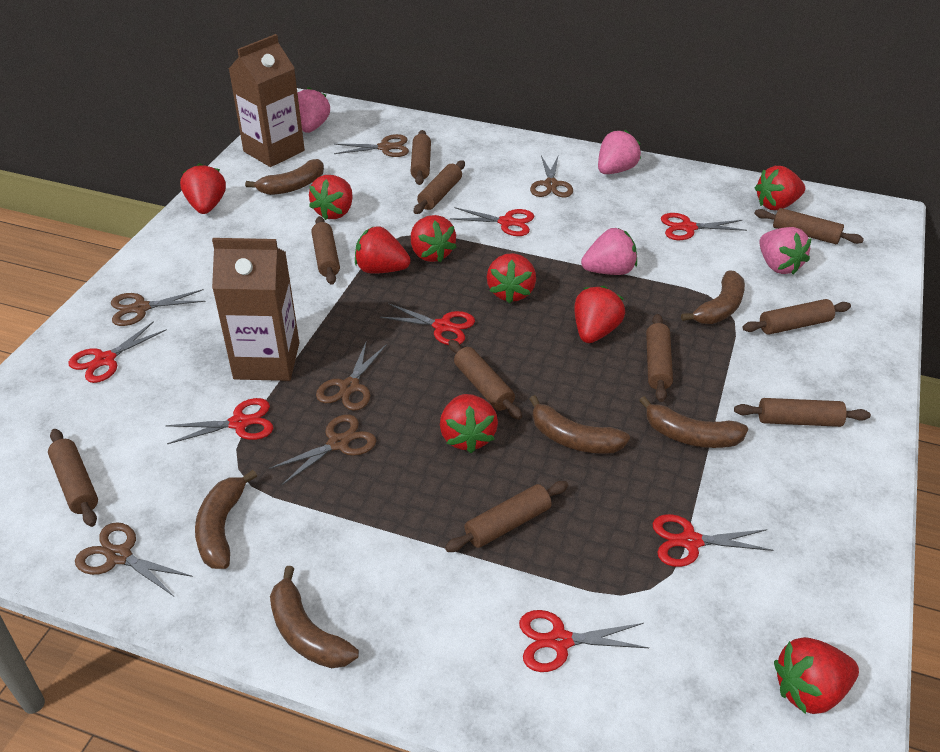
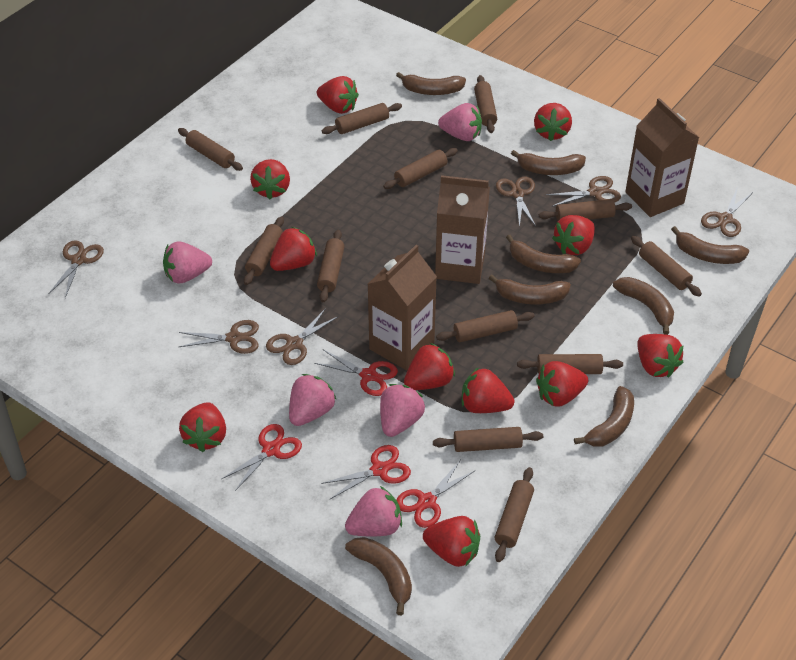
brown banana: [195,470,257,569] [245,159,324,195] [270,566,359,668] [530,395,630,454] [639,396,748,448] [681,271,745,324] = 6 -> [345,537,412,615] [396,72,466,95] [489,275,571,305] [506,235,581,273] [511,150,586,175] [574,386,634,447] [613,277,674,335] [671,226,749,264] = 8
brown carton: [212,238,299,381] [229,34,305,167] = 2 -> [368,245,437,370] [435,175,490,284] [625,98,699,217] = 3
brown rolling pin: [48,429,98,527] [311,216,340,285] [410,130,431,185] [414,160,465,214] [445,481,568,552] [448,340,522,420] [646,314,673,402] [734,398,871,427] [742,299,851,335] [754,208,864,244] = 10 -> [178,128,243,171] [244,216,284,285] [317,230,345,302] [322,103,402,134] [383,148,458,189] [433,427,543,452] [436,310,535,342] [474,75,497,133] [495,467,534,562] [517,354,623,374] [539,199,632,221] [631,236,702,297] = 12
pink strawberry: [298,87,330,133] [581,228,637,275] [598,130,641,174] [759,227,811,275] = 4 -> [163,242,212,283] [289,374,337,426] [345,486,402,536] [380,384,425,437] [438,103,482,141] = 5
red scissors: [68,321,167,383] [165,398,273,444] [380,303,475,345] [450,207,534,236] [519,610,649,672] [652,514,774,567] [661,213,747,240] = 7 -> [222,424,302,491] [314,350,398,396] [321,445,411,499] [396,460,476,528] = 4
red strawberry: [180,163,226,214] [309,175,353,220] [355,226,411,274] [411,215,456,262] [440,394,498,453] [487,253,536,304] [574,286,625,343] [755,166,805,210] [774,637,859,714] = 9 -> [179,402,226,452] [250,159,290,199] [270,227,317,271] [317,76,359,114] [404,343,455,390] [423,516,480,567] [462,367,514,413] [534,103,572,141] [536,361,588,407] [552,215,595,255] [637,334,684,378] = 11

